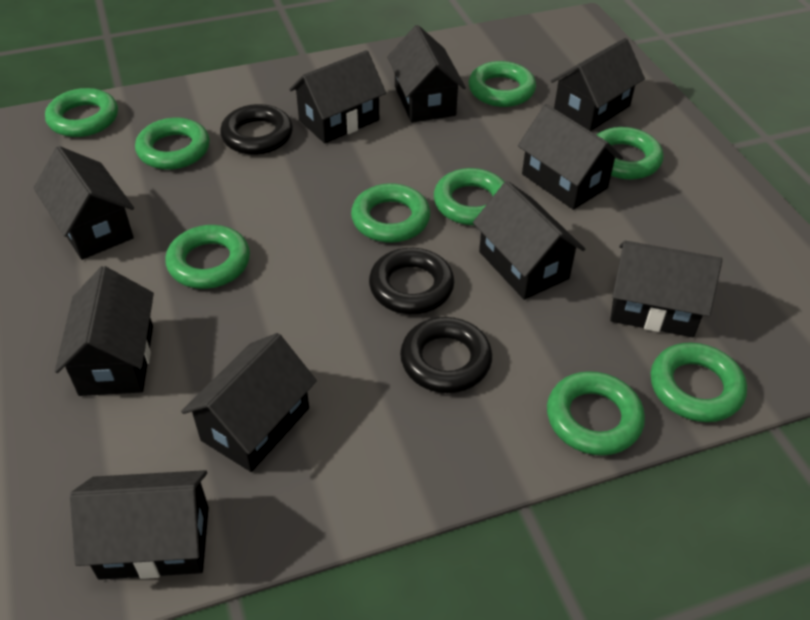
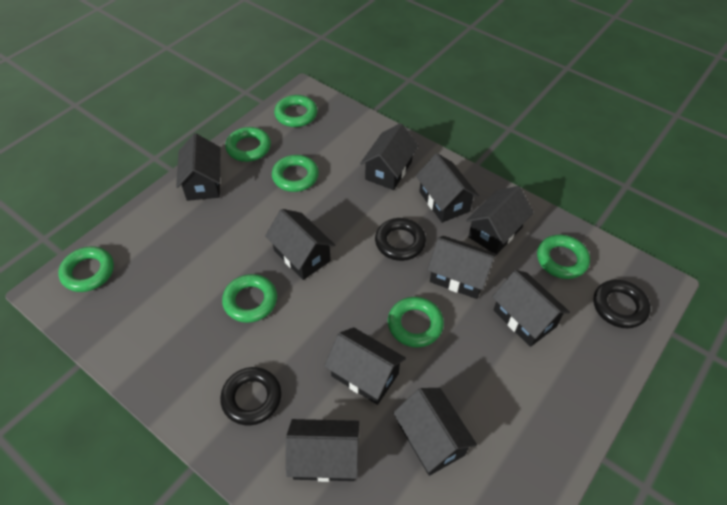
green ring: [45,88,118,137] [135,117,210,170] [165,225,250,289] [351,183,430,243] [434,168,505,225] [469,61,536,107] [547,371,645,456] [597,127,663,179] [651,343,747,422] = 9 -> [58,246,114,292] [222,274,277,323] [225,127,271,162] [272,155,319,192] [274,95,317,127] [388,297,444,347] [537,235,590,279] = 7

